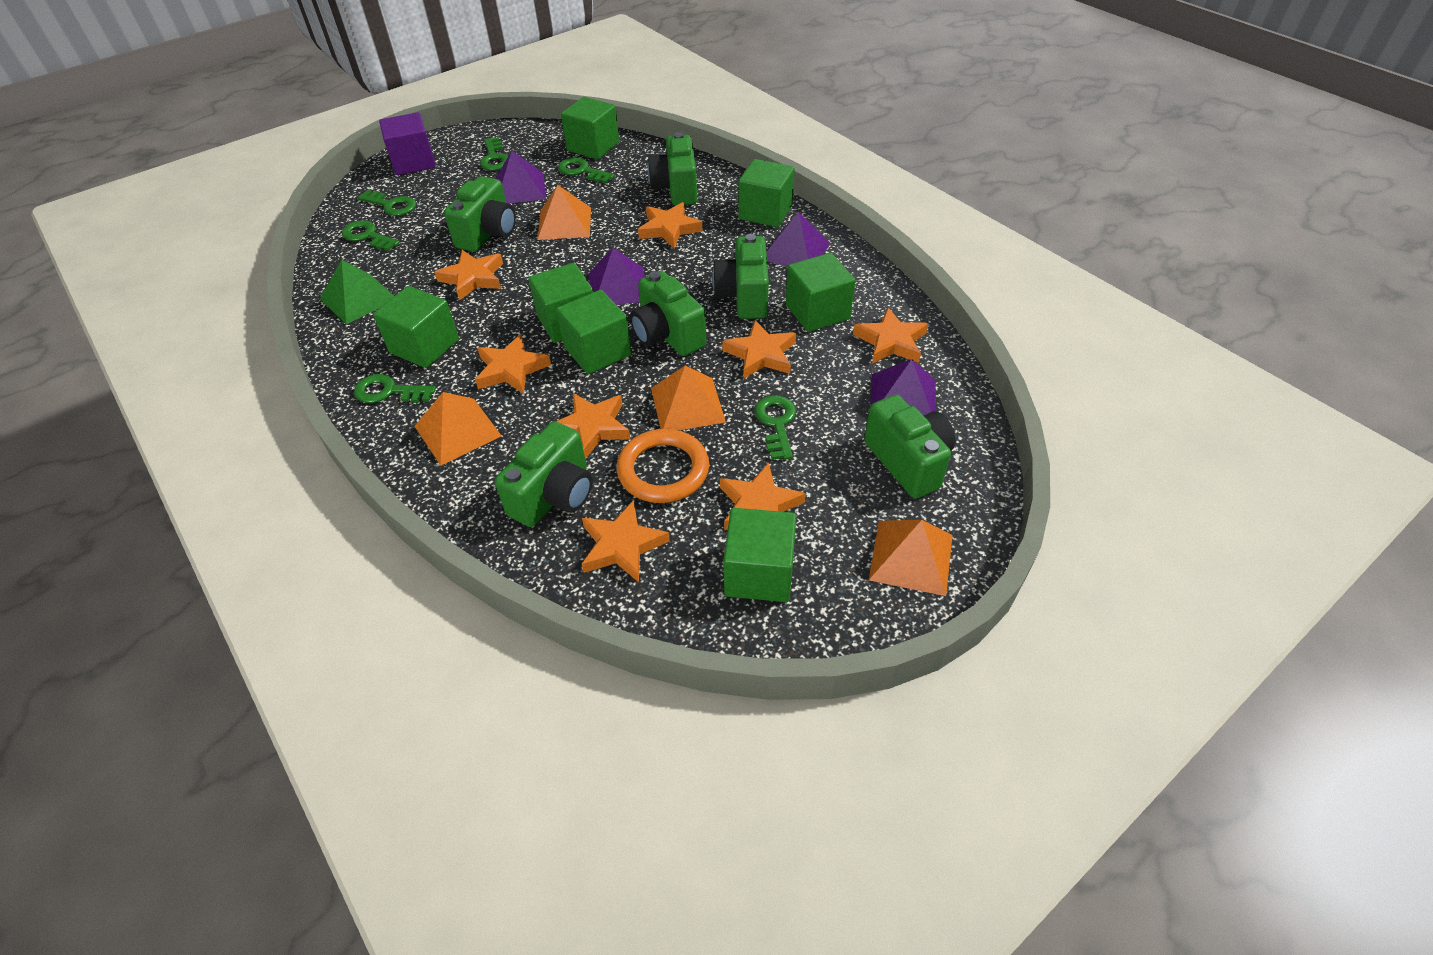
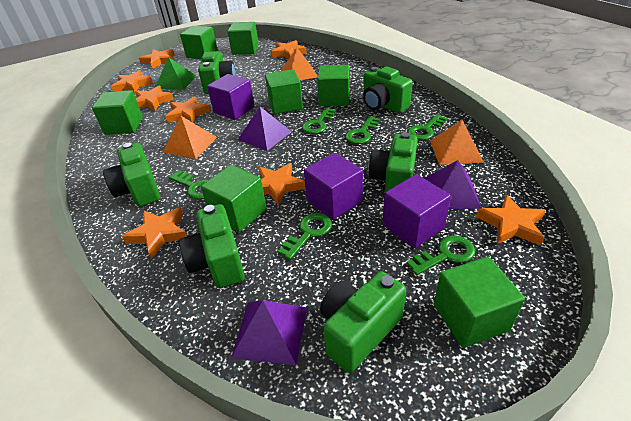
orange pyramid: [415,392,501,466] [537,185,591,240] [651,365,726,430] [869,520,953,596] = 4 -> [163,116,217,159] [281,48,318,80] [430,120,484,165] = 3
orange ring: [617,429,709,503] = 1 -> none = 0
purple cube: [379,112,436,175] = 1 -> [207,74,254,120] [304,153,363,220] [383,174,451,248] = 3
purple pyramid: [495,151,546,204] [588,248,645,305] [766,212,831,267] [870,359,936,415] = 4 -> [231,300,307,365] [238,107,292,151] [424,160,481,209] = 3

